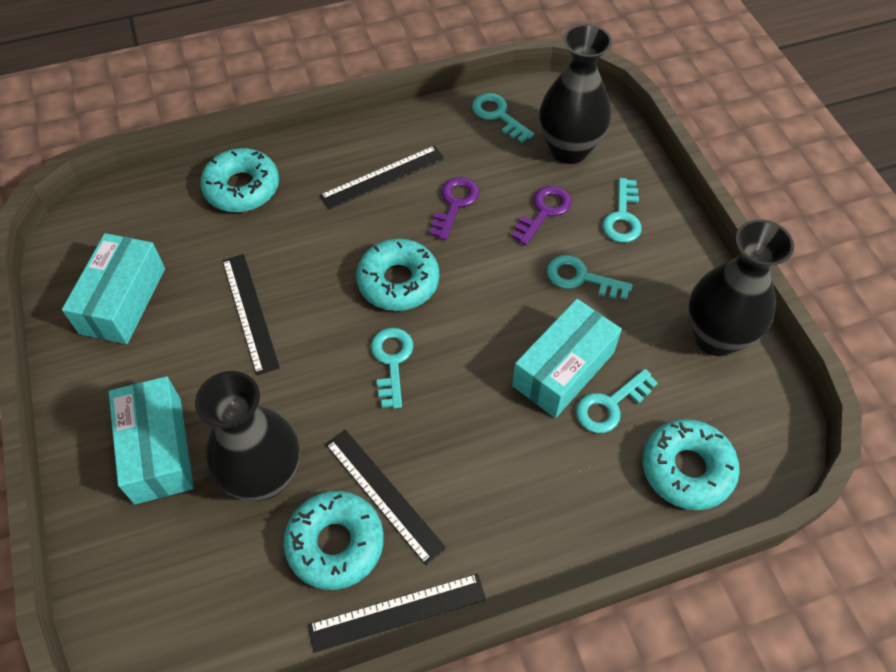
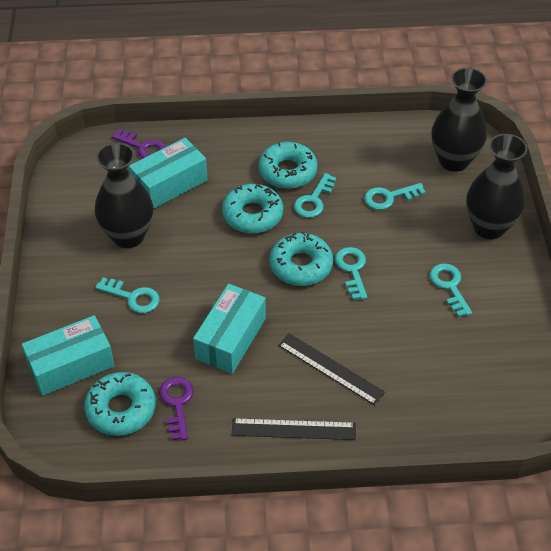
black ruler: [222,254,280,375] [308,573,486,653] [319,146,445,210] [325,429,447,565] = 4 -> [232,418,356,440] [278,333,385,405] = 2

